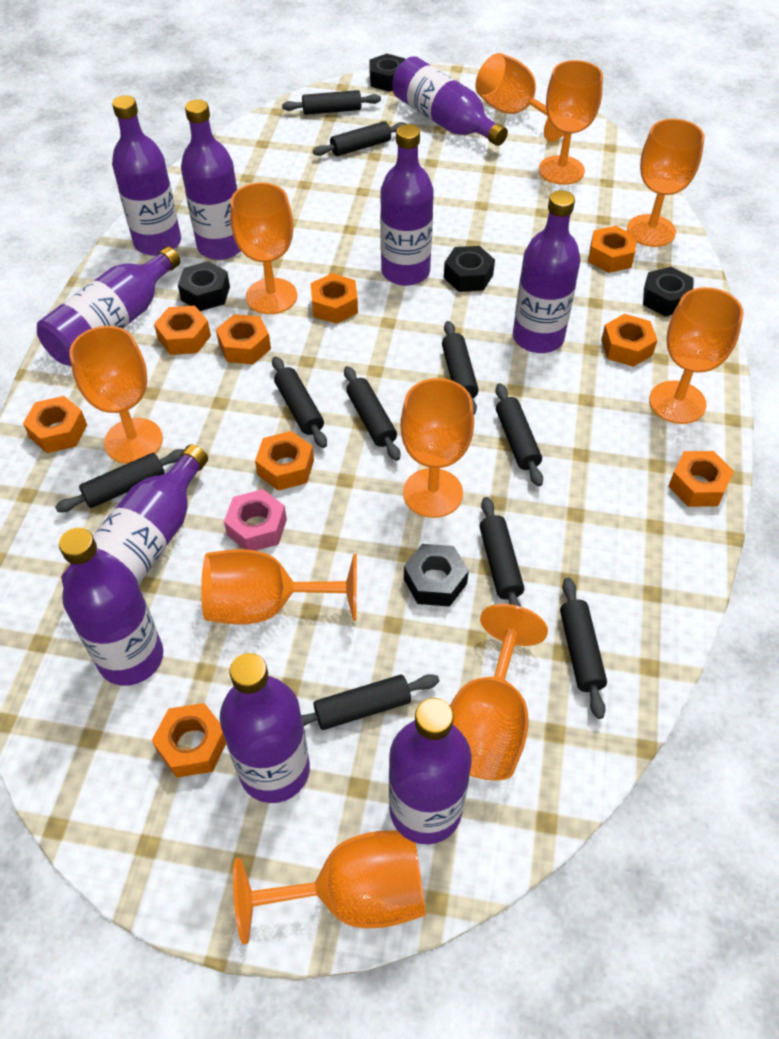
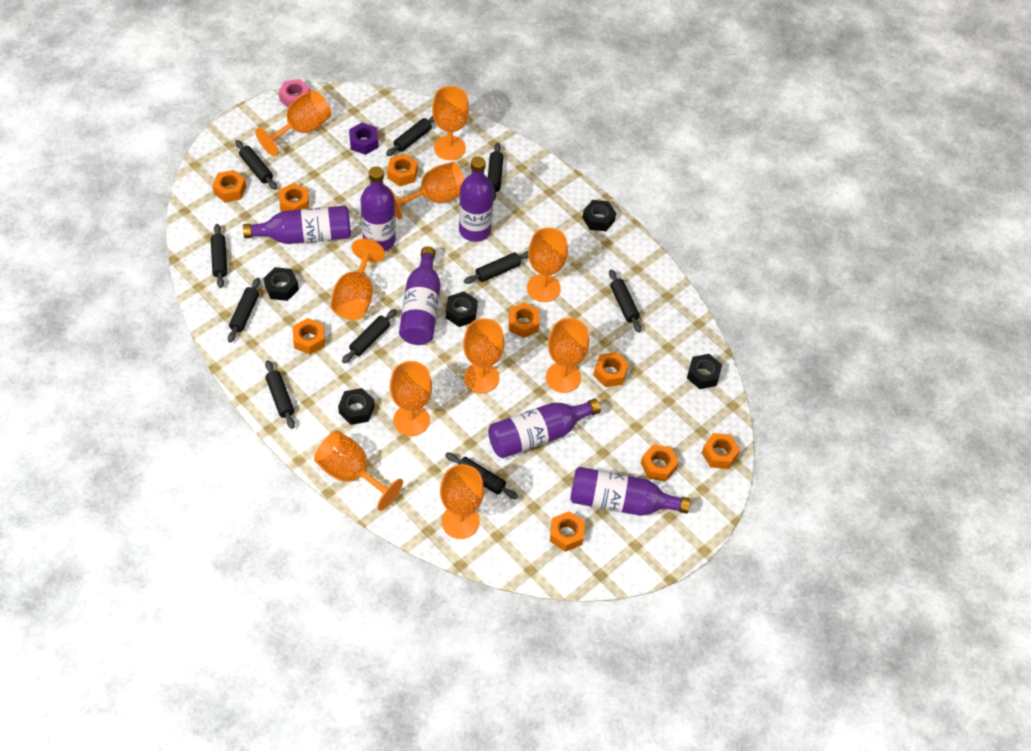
purple bottle: [37,247,180,366] [59,528,163,686] [61,444,208,587] [112,95,181,256] [181,99,241,260] [220,653,310,803] [380,124,434,286] [389,698,472,845] [392,56,508,146] [513,190,581,353] = 10 -> [243,206,351,244] [360,167,396,251] [399,246,441,345] [459,157,494,242] [488,399,601,458] [570,467,690,516] = 6
purple nut: none = 0 -> [349,123,379,155] = 1

